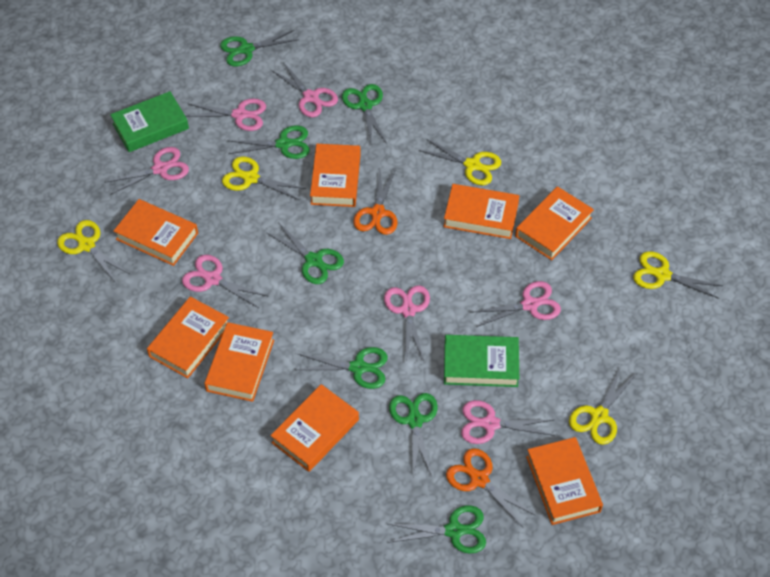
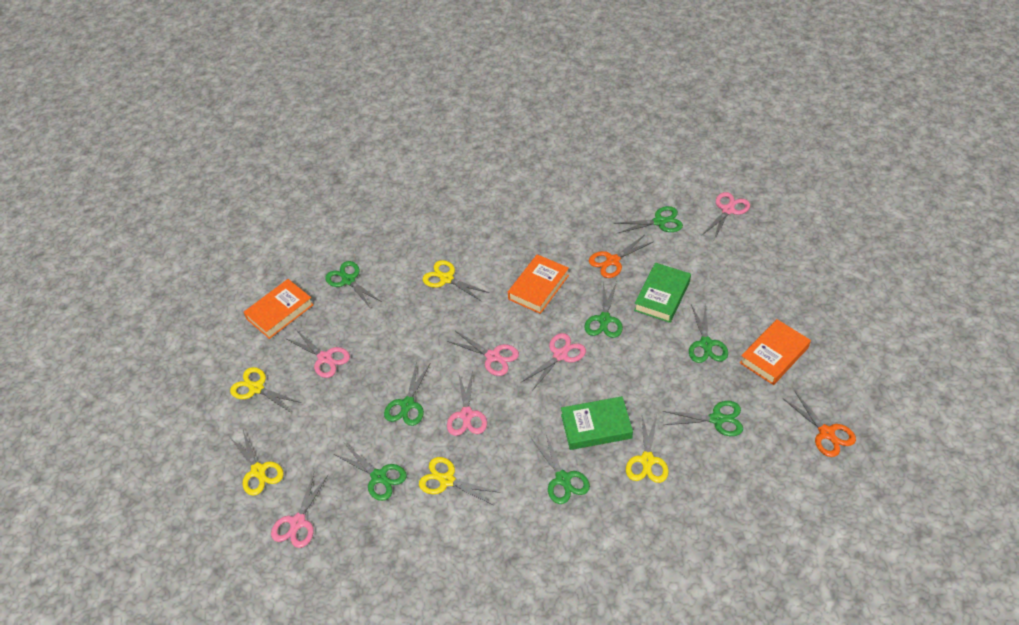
green scissors: [220,30,299,66] [229,125,310,159] [266,222,344,284] [296,347,388,389] [342,84,387,147] [388,505,486,554] [389,393,438,478] = 7 -> [325,261,382,309] [334,444,407,501] [384,361,430,426] [531,432,590,504] [584,282,623,338] [613,206,683,234] [662,401,743,436] [689,304,728,363] = 8
orange book: [114,199,198,266] [147,297,229,378] [204,322,274,402] [270,384,359,472] [310,144,361,207] [443,184,519,239] [515,186,594,260] [526,437,603,525] = 8 -> [244,279,314,339] [508,254,569,314] [740,319,811,385] = 3
pink scissors: [104,147,189,195] [182,255,267,308] [186,98,266,131] [271,62,338,117] [384,285,430,361] [461,400,555,444] [470,281,561,327] = 7 -> [271,473,328,548] [285,330,350,378] [447,331,519,376] [447,371,487,436] [522,333,586,391] [702,192,750,240] = 6

